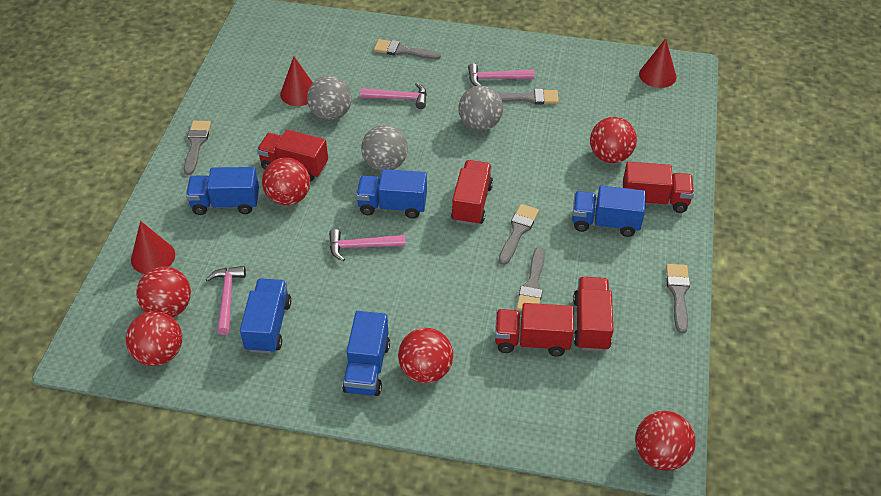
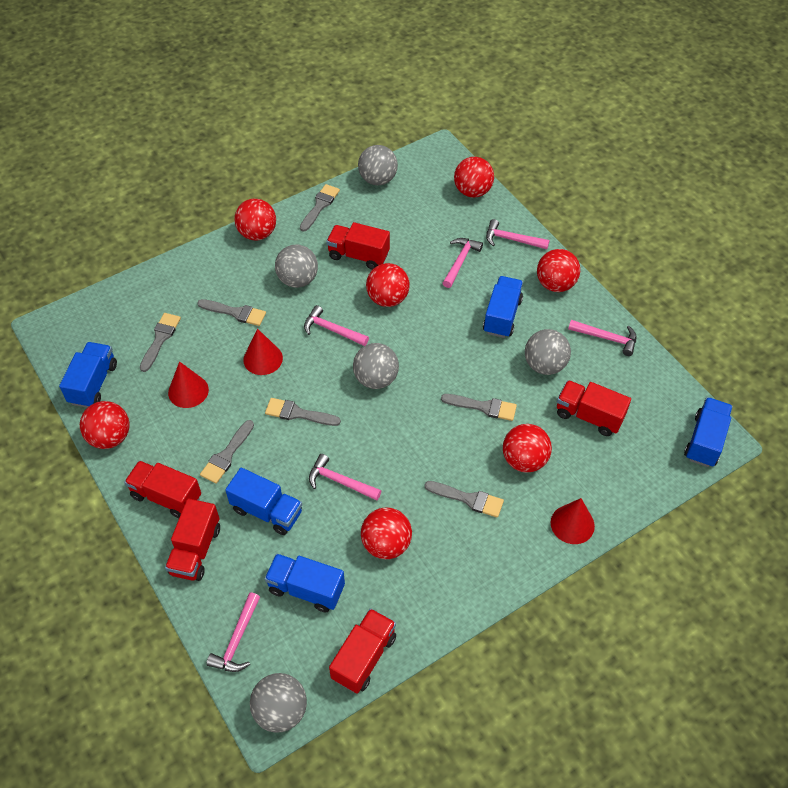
grey ball: [307,76,352,121] [361,125,408,171] [459,86,503,131] = 3 -> [250,673,307,733] [275,244,318,288] [353,343,399,389] [358,145,398,185] [525,329,571,375] = 5
grey brush: [184,121,211,175] [374,39,441,59] [498,89,559,105] [499,204,539,265] [516,247,545,311] [666,264,690,334] = 6 -> [140,313,181,372] [197,299,266,326] [200,420,254,484] [265,398,341,426] [300,184,340,232] [425,481,504,518] [441,394,517,421] = 7
pink hammer: [205,266,246,335] [329,229,406,261] [360,83,427,109] [468,63,534,86] = 4 -> [206,592,260,672] [304,305,369,346] [309,454,381,501] [443,238,483,288] [486,219,550,249] [568,320,636,356] = 6
red ball: [126,311,182,366] [136,266,191,317] [262,157,310,206] [398,328,453,383] [590,117,637,163] [635,411,696,471] = 6 -> [80,401,130,449] [234,199,276,240] [361,507,412,559] [366,263,410,307] [454,157,494,198] [503,424,552,472] [537,249,580,292] = 7

